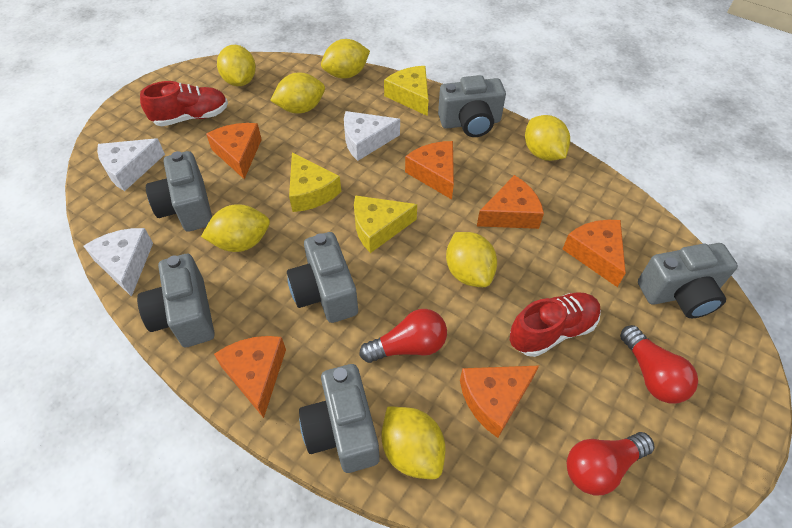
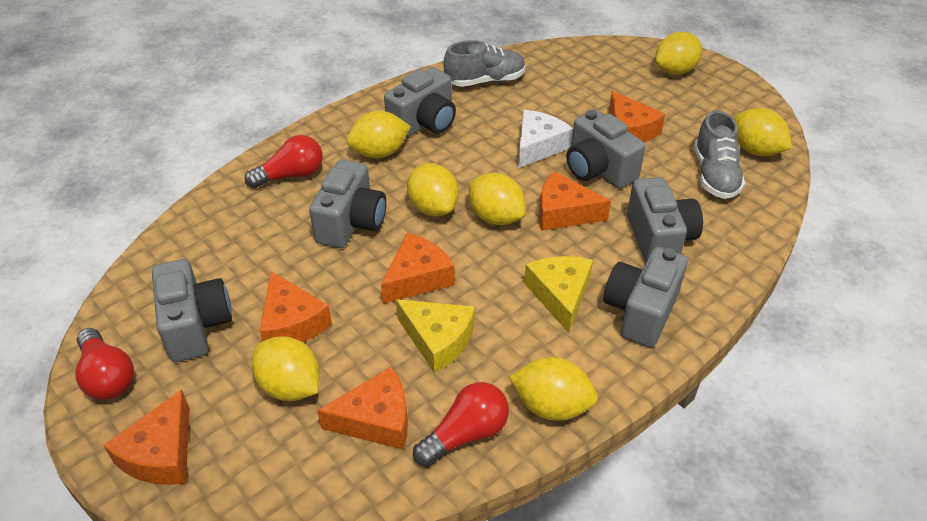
grey shoe: none = 0 -> [444,40,526,87] [694,110,745,199] = 2
red shoe: [140,81,228,126] [510,292,601,357] = 2 -> none = 0
white cheese: [84,228,153,297] [97,138,165,191] [344,111,400,161] = 3 -> [518,110,573,168] = 1
yellow cheese: [289,152,341,212] [354,195,417,253] [384,66,428,116] = 3 -> [396,299,475,373] [524,256,593,333] = 2

